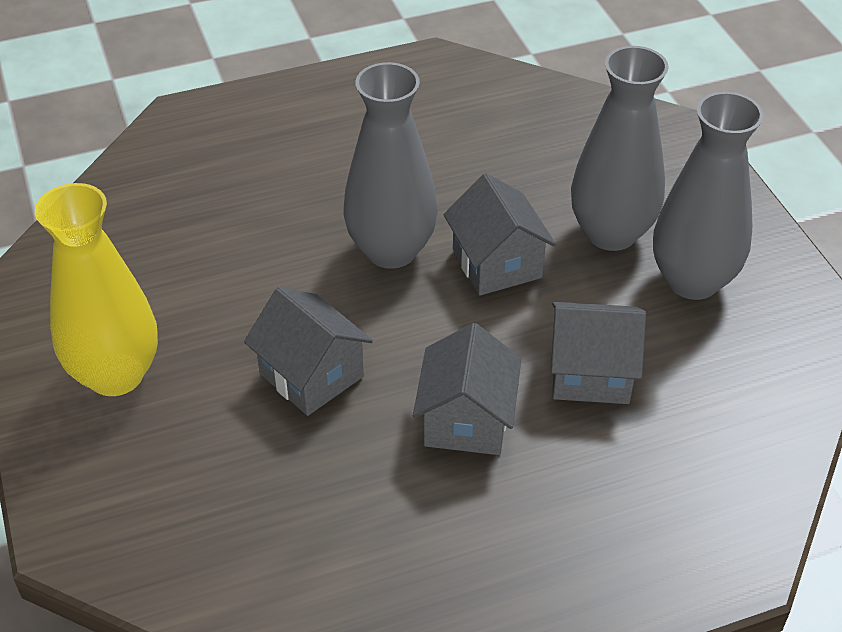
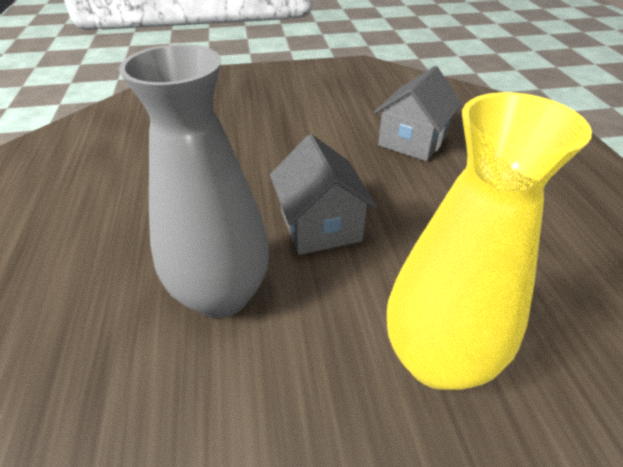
grey house: [244,287,373,416] [413,323,521,455] [443,173,556,296] [551,302,646,404] = 4 -> [270,134,377,255] [374,66,462,161] = 2
grey vase: [344,62,438,269] [571,46,669,251] [653,92,763,300] = 3 -> [119,44,269,318] = 1

